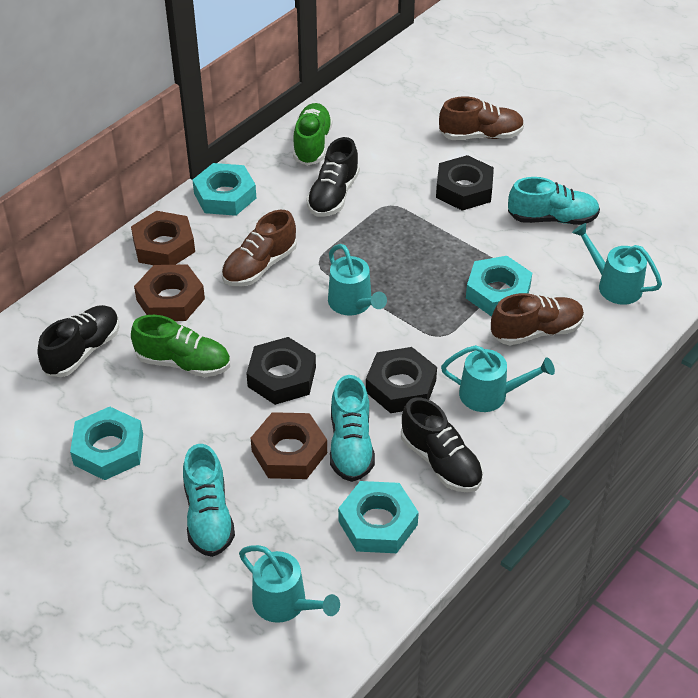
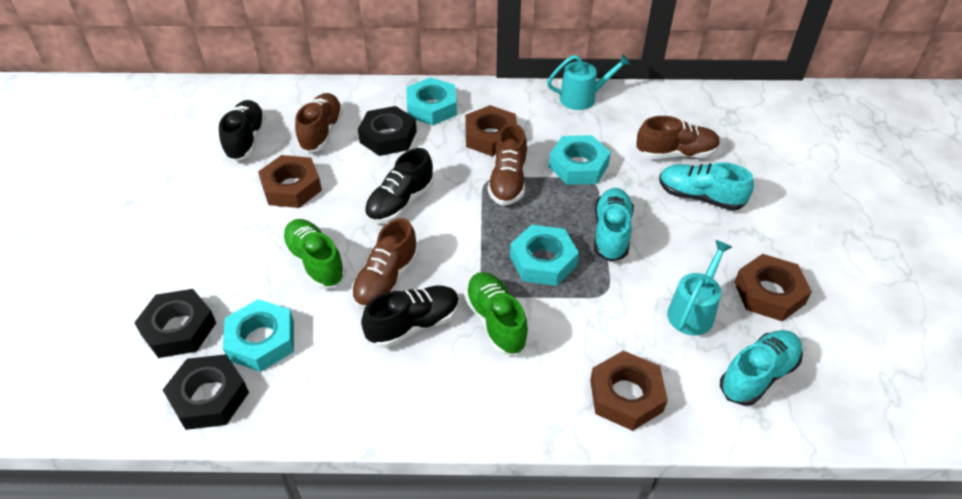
brown nut: [131,211,195,265] [134,264,205,321] [251,412,327,479] = 3 -> [258,155,322,208] [465,105,517,156] [590,351,668,431] [734,254,812,321] = 4
brown shoe: [222,210,297,286] [439,96,524,140] [491,293,584,345] = 3 -> [295,93,343,153] [351,218,419,309] [488,124,527,206] [636,116,720,159] = 4
turquoise watering can: [239,545,340,623] [328,244,387,316] [441,345,555,412] [572,223,662,305] = 4 -> [547,54,631,110] [667,240,732,335] = 2

